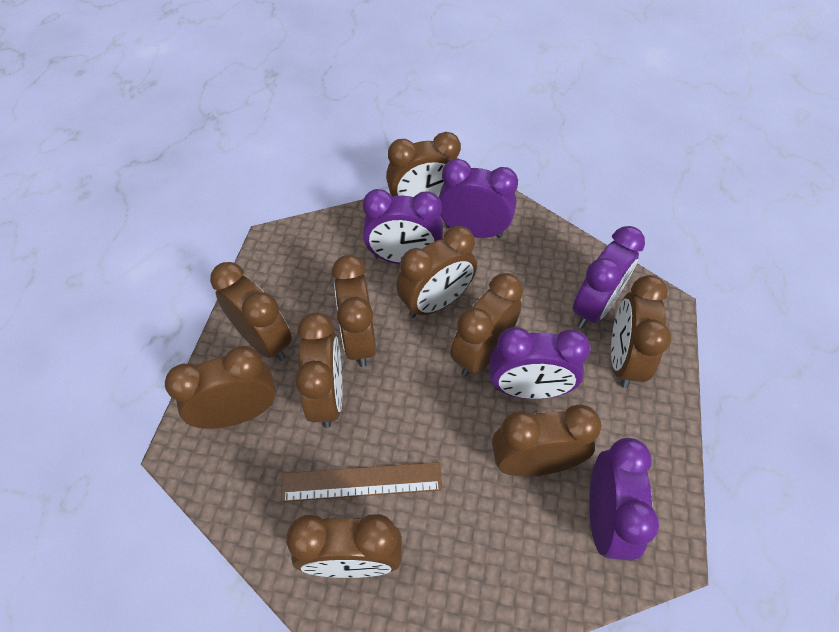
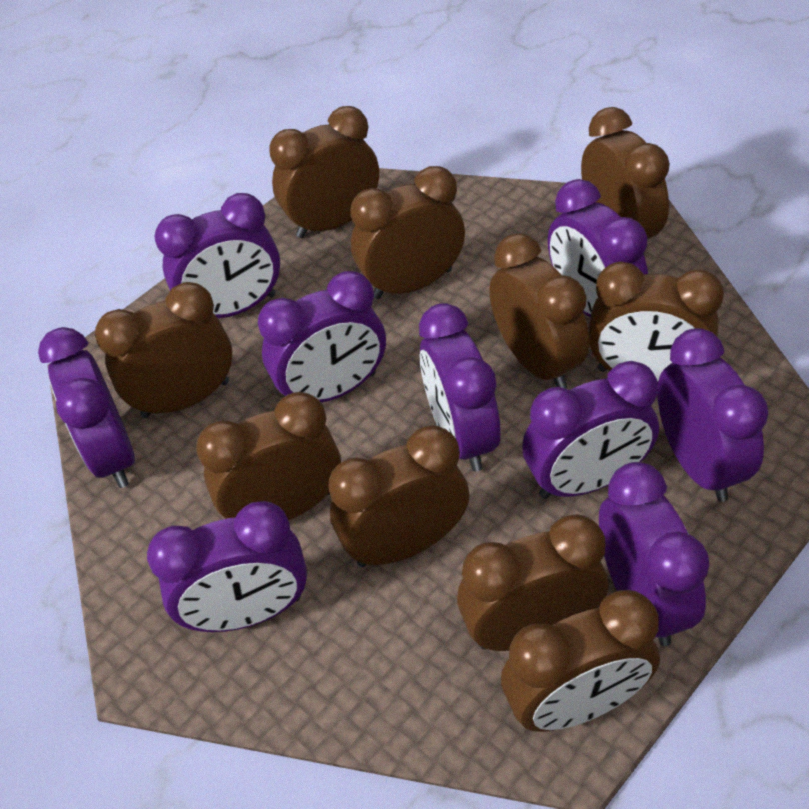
brown ruler: [281,462,442,502] = 1 -> none = 0
purple clock: [363,189,443,264] [439,159,518,238] [490,327,591,399] [573,226,645,328] [589,438,659,561] = 5 -> [38,327,135,488] [147,501,307,632] [154,193,280,318] [258,271,386,403] [419,303,501,472] [522,361,659,499] [548,179,648,318] [599,462,709,646] [657,328,769,502] = 9

